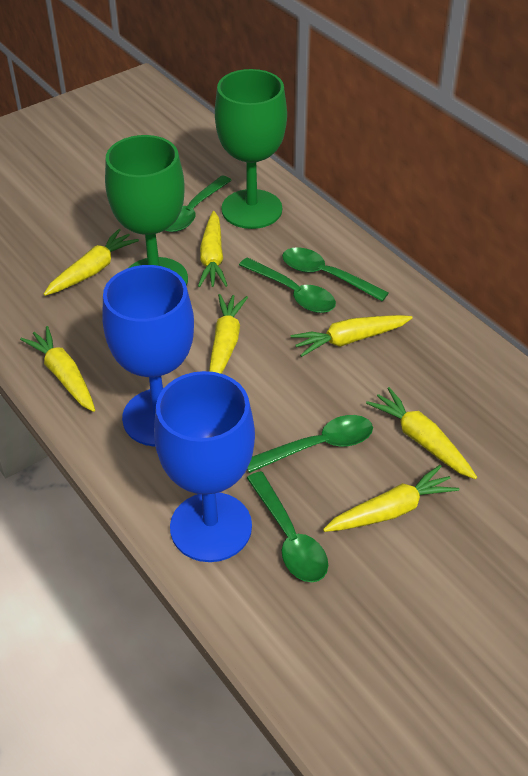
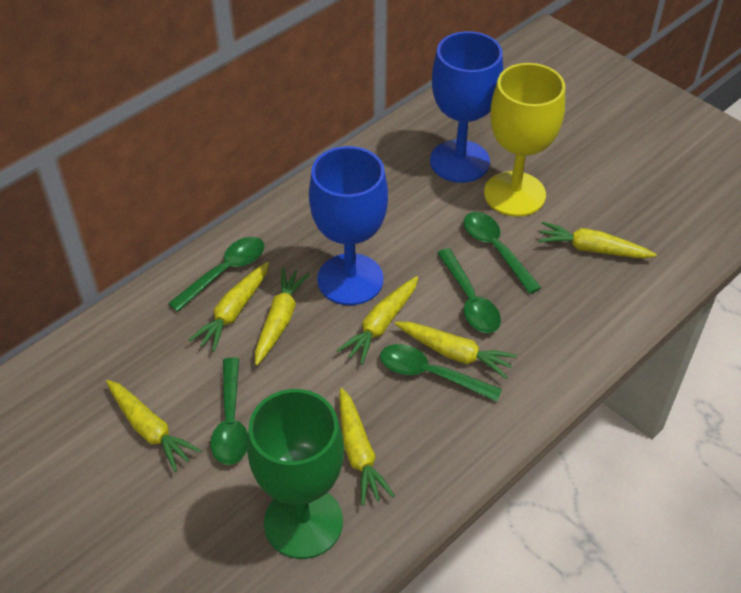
green goblet: [105,135,188,286] [215,69,287,229] = 2 -> [247,389,344,559] = 1
yellow goblet: none = 0 -> [484,63,565,217] = 1

